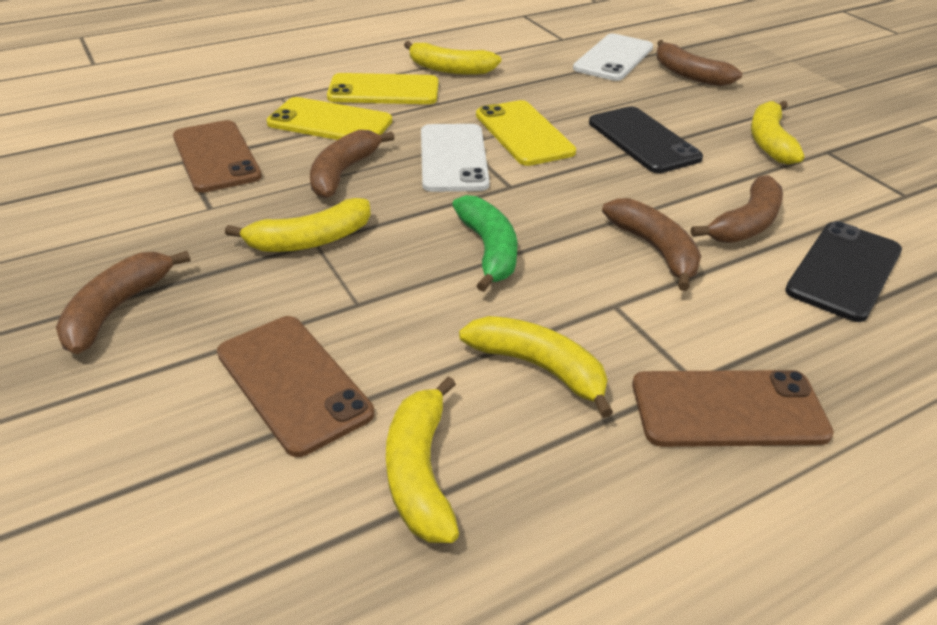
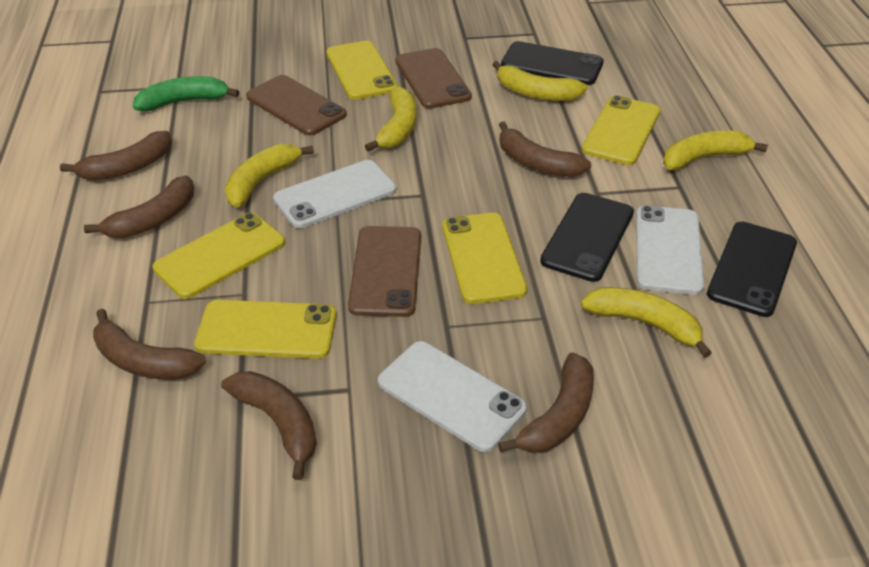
black phone: [589,107,703,173] [785,221,902,322] = 2 -> [501,41,604,85] [540,193,634,282] [707,222,797,317] = 3
brown banana: [56,251,191,354] [310,130,395,198] [602,198,701,291] [656,40,742,86] [691,175,783,243] = 5 -> [60,131,172,180] [84,176,194,238] [93,309,206,380] [221,371,317,480] [498,352,594,453] [499,121,591,177] = 6
white phone: [421,124,490,192] [573,34,653,81] = 2 -> [273,160,396,229] [378,341,527,452] [636,205,704,295] = 3
yellow phone: [266,97,392,140] [327,73,438,104] [476,100,576,166] = 3 -> [153,213,285,299] [194,300,336,359] [326,41,398,100] [442,213,527,304] [582,95,660,165] = 5

